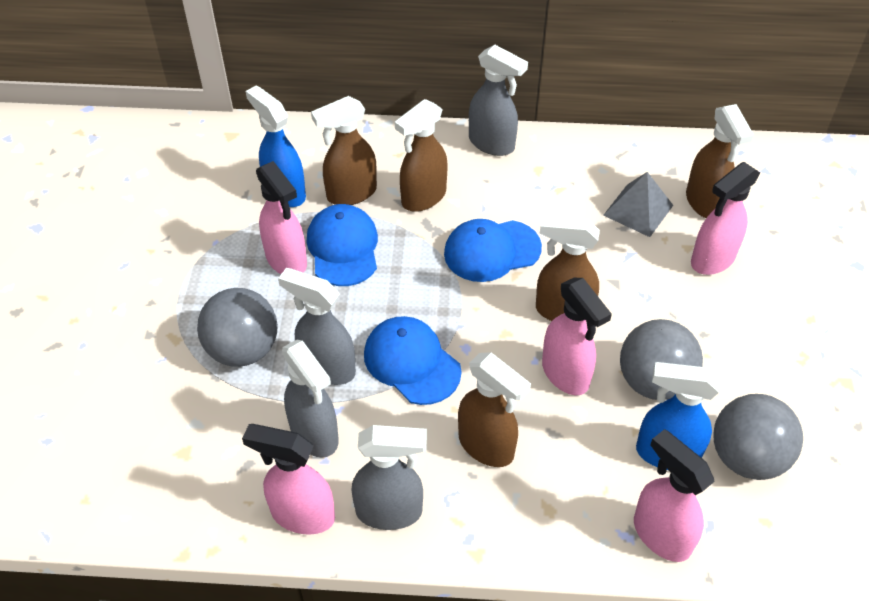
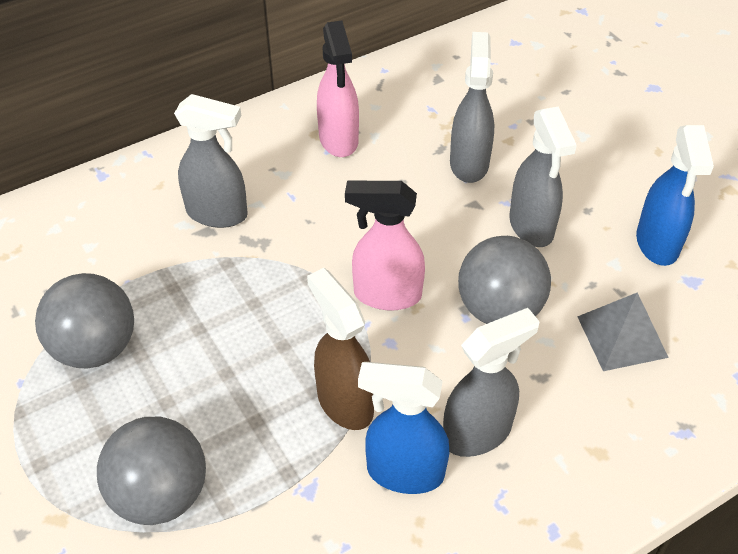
blue cap: [307,204,378,286] [364,316,461,405] [444,219,542,282] = 3 -> none = 0
brown spray bottle: [311,96,377,205] [395,99,447,212] [458,352,531,467] [536,216,600,322] [686,104,754,218] = 5 -> [307,268,374,430] = 1
pink spray bottle: [242,424,335,535] [256,161,307,274] [542,278,612,395] [634,429,715,562] [691,162,760,275] = 5 -> [317,21,359,157] [345,181,425,311] = 2

